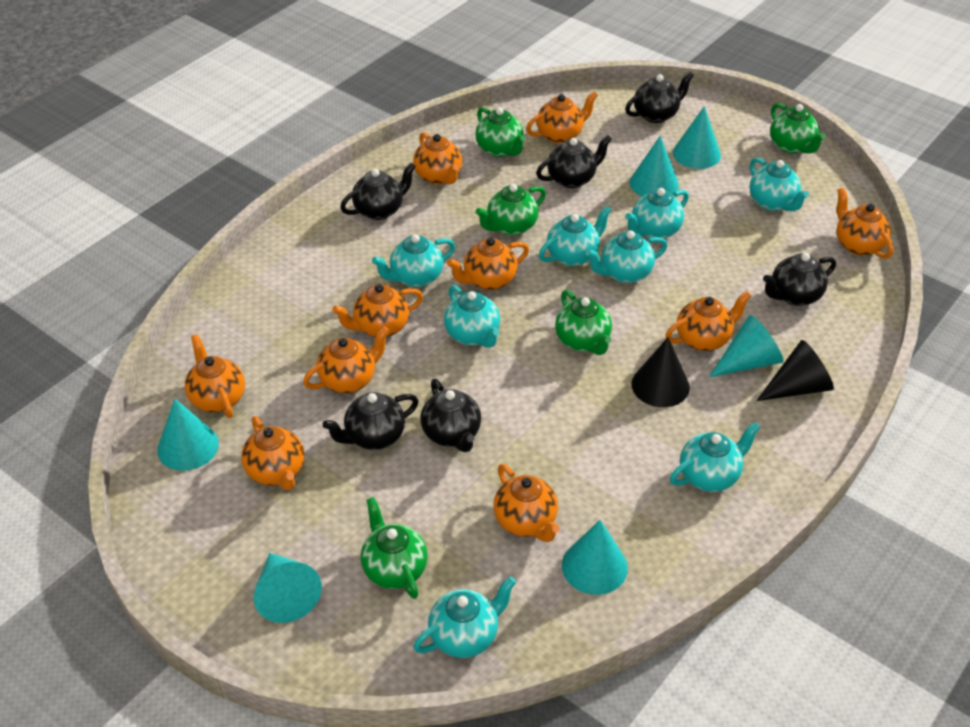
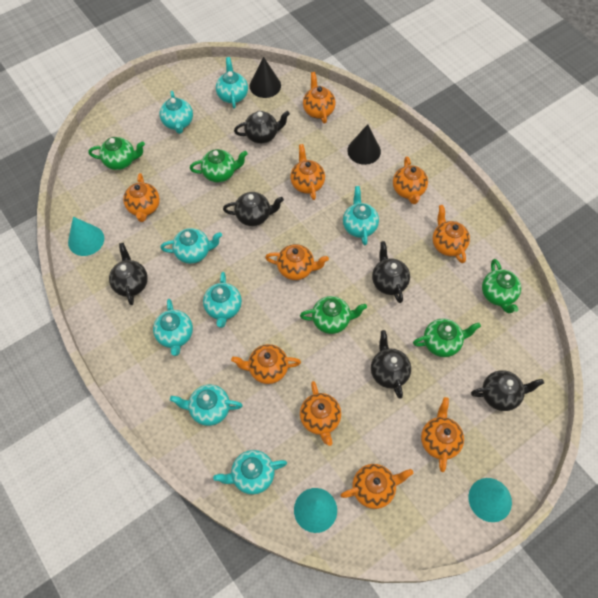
turquoise cone: [157,399,219,471] [254,553,322,623] [562,520,628,595] [630,136,679,196] [673,106,721,169] [709,315,783,377] = 6 -> [68,217,104,256] [294,488,337,533] [468,478,512,522] = 3

